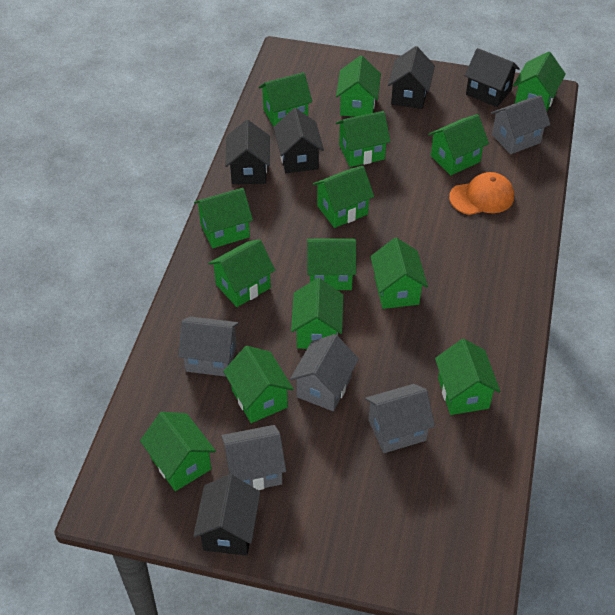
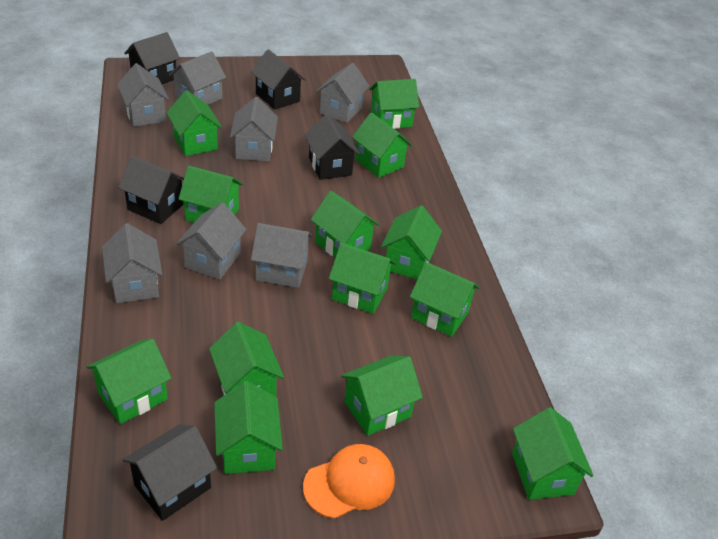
green house: [140,412,216,491] [194,188,253,248] [208,239,275,307] [223,346,294,423] [259,72,312,127] [291,278,343,349] [307,238,356,290] [313,166,374,228] [336,55,381,117] [336,111,391,167] [370,237,428,309] [428,114,489,175] [435,339,500,415] [513,52,566,111] = 14 -> [86,339,172,424] [167,90,222,156] [179,166,243,223] [209,322,284,397] [214,381,283,474] [311,191,380,258] [329,243,396,314] [341,356,423,436] [352,112,412,178] [369,79,419,129] [381,205,442,279] [410,262,480,337] [512,407,594,500] = 13
grey house: [178,316,239,377] [221,425,286,490] [290,334,359,411] [365,384,435,453] [491,95,550,154] = 5 -> [102,223,163,303] [117,63,169,127] [169,51,226,105] [176,202,247,280] [230,97,278,161] [251,223,313,288] [316,63,370,123] = 7

